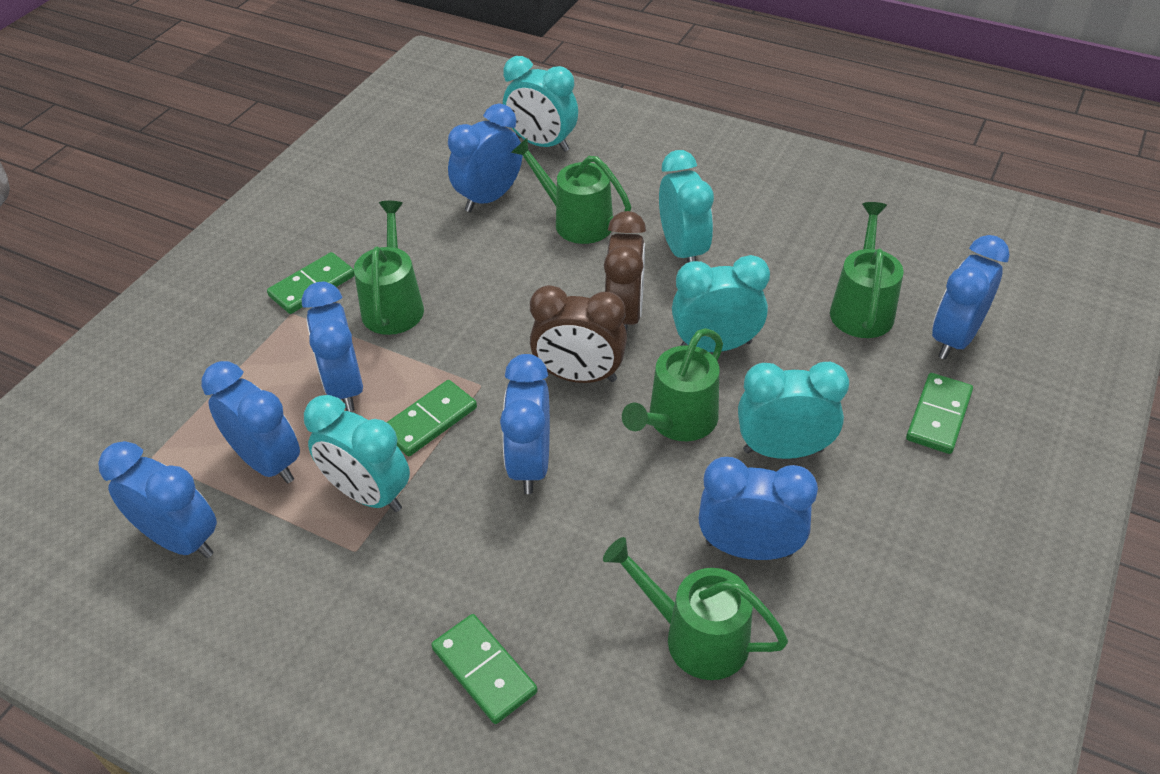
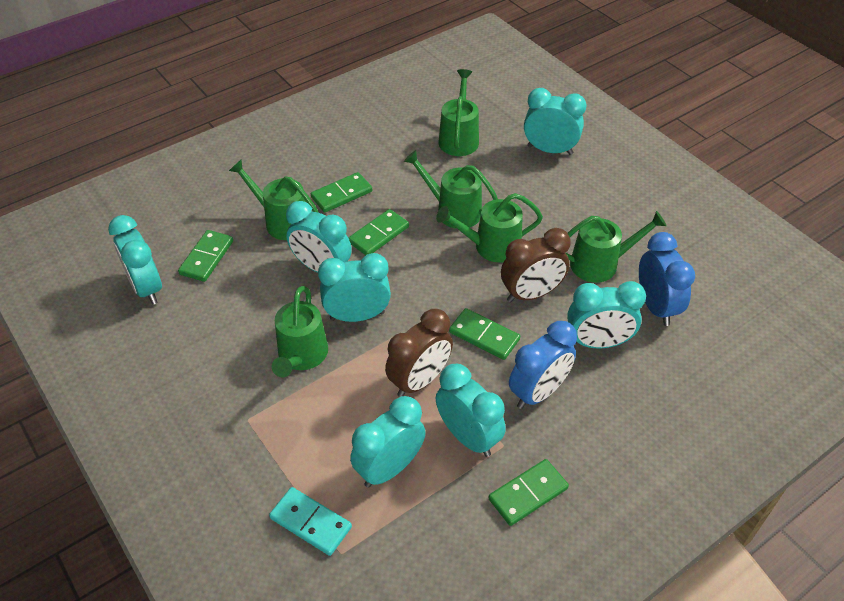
blue clock: [98,441,217,558] [201,361,300,483] [302,282,363,412] [448,104,522,212] [500,354,550,494] [699,457,818,560] [932,235,1010,360] = 7 -> [509,321,577,409] [639,232,695,326] = 2
green domino: [267,252,355,314] [387,380,477,456] [431,614,537,724] [906,373,973,454] = 4 -> [178,230,233,282] [311,172,372,212] [348,209,409,255] [449,308,520,360] [488,459,569,526] = 5
green watering can: [354,201,424,335] [511,138,631,244] [603,537,788,680] [622,328,723,441] [830,202,904,338] = 5 -> [229,160,319,240] [272,286,328,377] [404,150,498,229] [436,193,543,263] [438,69,479,156] [566,211,667,283] = 6
turquoise clock: [304,395,410,512] [503,56,578,152] [659,150,714,262] [672,255,770,352] [738,362,849,459] = 5 -> [108,215,162,305] [286,201,352,273] [318,253,391,322] [350,396,426,487] [436,364,506,457] [524,88,586,155] [567,281,646,348] = 7
turquoise domino: none = 0 -> [269,487,352,556] = 1

